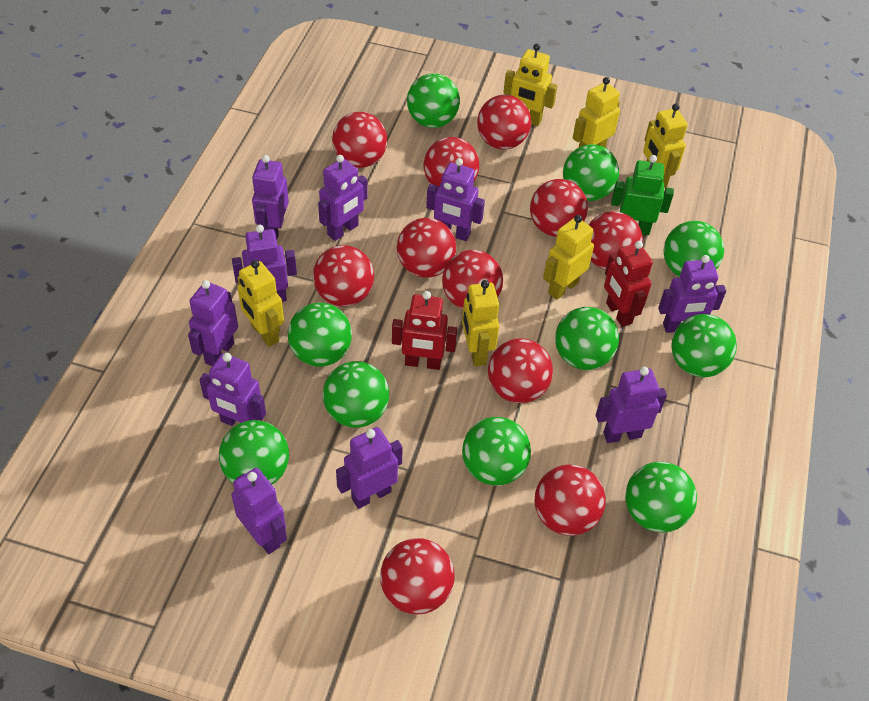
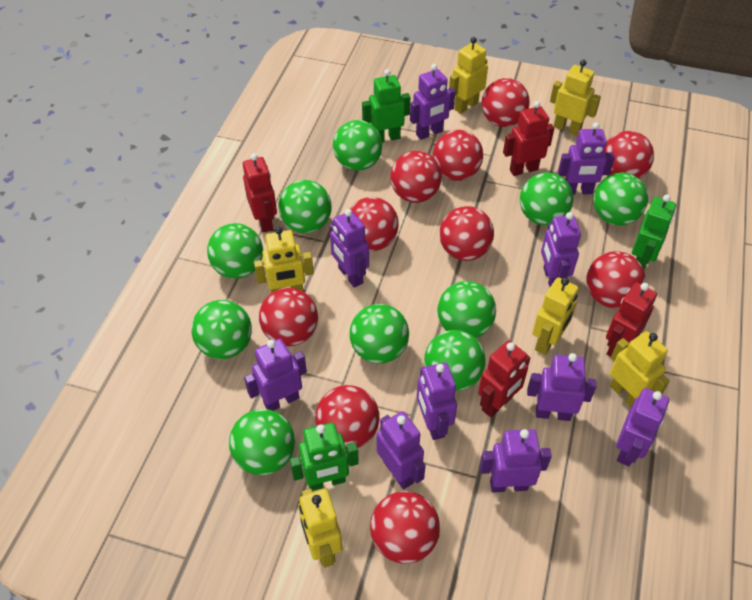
green robot: [611,155,674,235] = 1 -> [290,423,359,491] [362,69,411,142] [632,194,676,270] = 3
red ball: [313,245,374,307] [332,112,387,168] [380,538,455,614] [397,218,456,278] [424,137,479,187] [442,250,503,309] [477,94,531,150] [488,338,553,403] [530,179,588,237] [534,464,606,536] [589,211,643,270] = 11 -> [259,288,318,347] [316,385,380,450] [350,197,399,251] [370,491,440,564] [390,151,442,203] [433,130,483,181] [439,206,494,261] [481,78,530,127] [586,251,646,308] [605,131,654,179] = 10
red robot: [392,291,457,370] [604,241,653,327] = 2 -> [243,153,277,233] [478,341,530,417] [503,101,555,176] [606,282,657,357] = 4

